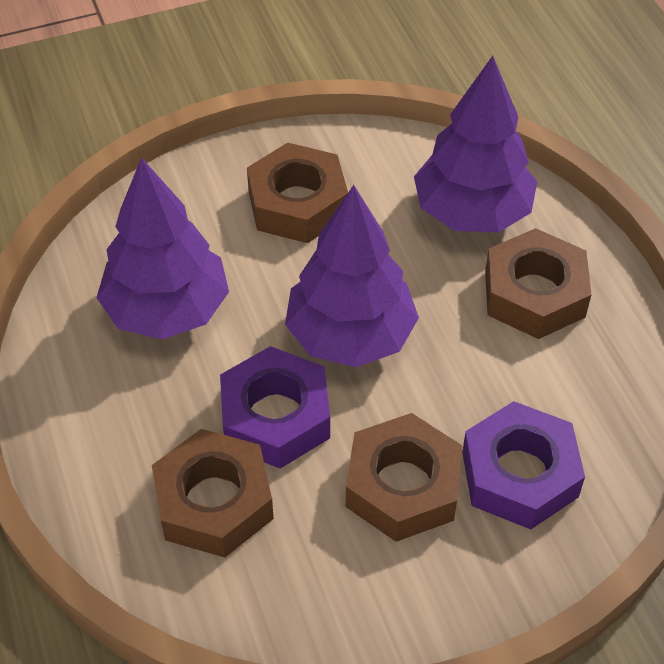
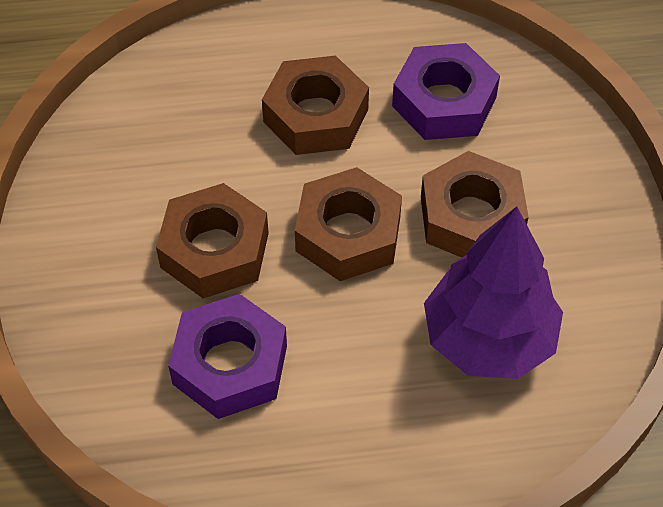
purple tree: [97,157,229,339] [285,185,419,367] [414,56,537,233] = 3 -> [424,206,563,379] = 1

